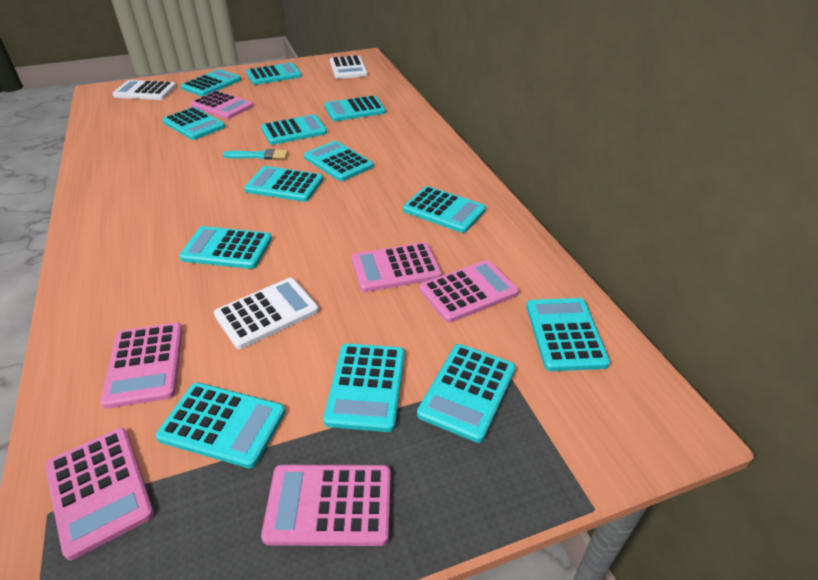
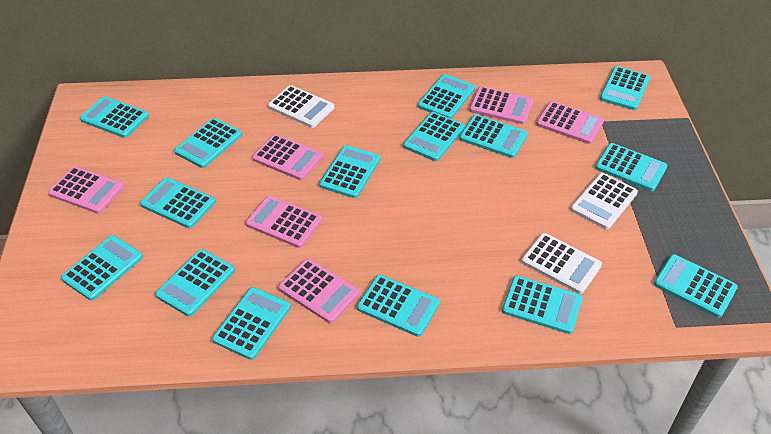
turquoise brush: [223,149,288,160] = 1 -> none = 0
turquoise calculator: [156,382,285,468] [162,107,225,140] [179,226,272,269] [181,69,241,96] [244,166,323,202] [246,63,302,85] [261,114,327,145] [304,141,374,181] [323,343,405,432] [325,95,386,121] [403,186,486,233] [417,344,516,443] [526,298,610,371] = 13 -> [61,235,143,301] [80,96,149,138] [140,177,216,228] [155,249,235,317] [174,118,242,168] [212,287,291,360] [319,145,381,198] [357,275,440,337] [403,112,465,161] [418,74,475,119] [459,114,528,158] [502,276,582,334] [595,143,667,191] [600,66,650,110] [654,254,738,318] = 15

